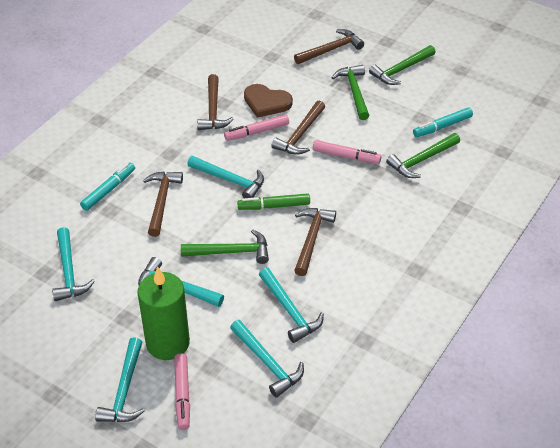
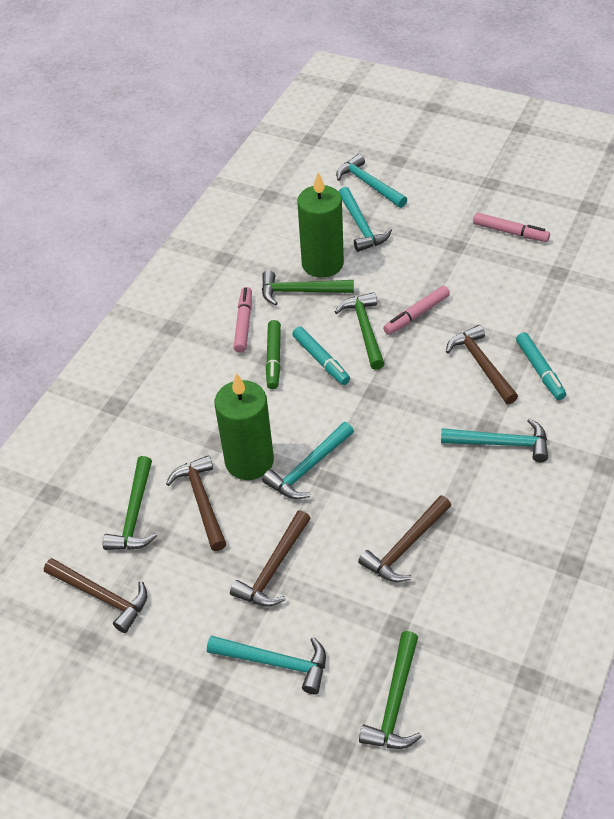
brown heart: [244,84,293,118] = 1 -> none = 0
green candle: [137,266,190,360] = 1 -> [215,373,274,480] [297,172,344,278] = 2
turquoise hammer: [52,227,95,301] [95,337,144,422] [138,257,224,307] [187,156,264,198] [230,320,304,398] [259,268,324,343] = 6 -> [207,636,326,694] [262,422,354,499] [336,154,407,208] [339,187,392,252] [441,418,548,462] = 5

